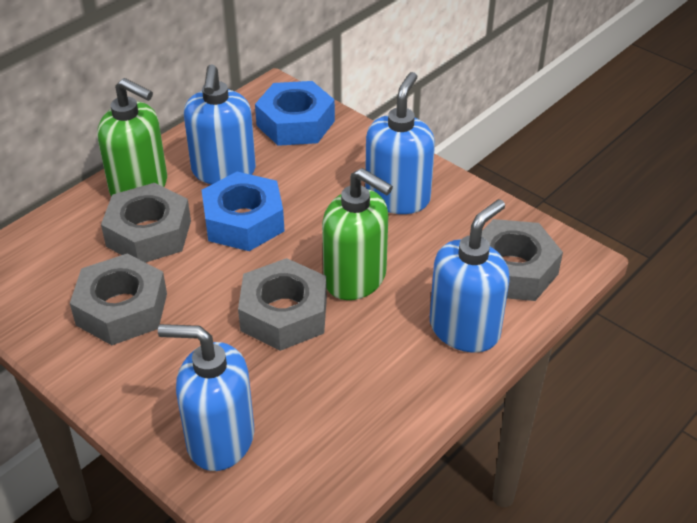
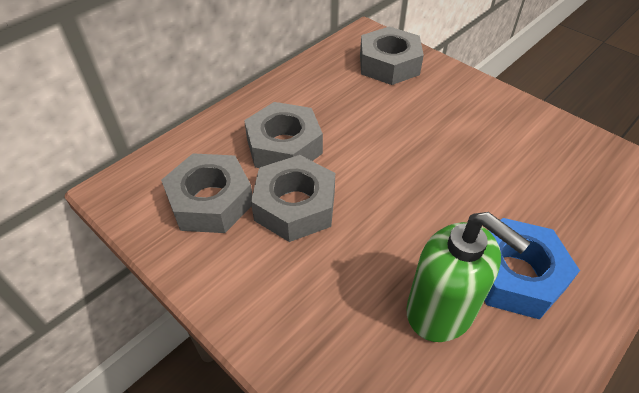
blue nut: [202,172,284,251] [255,81,335,146] = 2 -> [485,218,580,320] = 1
blue soap dispenser: [158,324,254,471] [184,64,256,184] [365,72,435,214] [430,199,510,352] = 4 -> none = 0
green soap dispenser: [98,78,167,196] [322,168,393,300] = 2 -> [406,212,531,342] = 1

